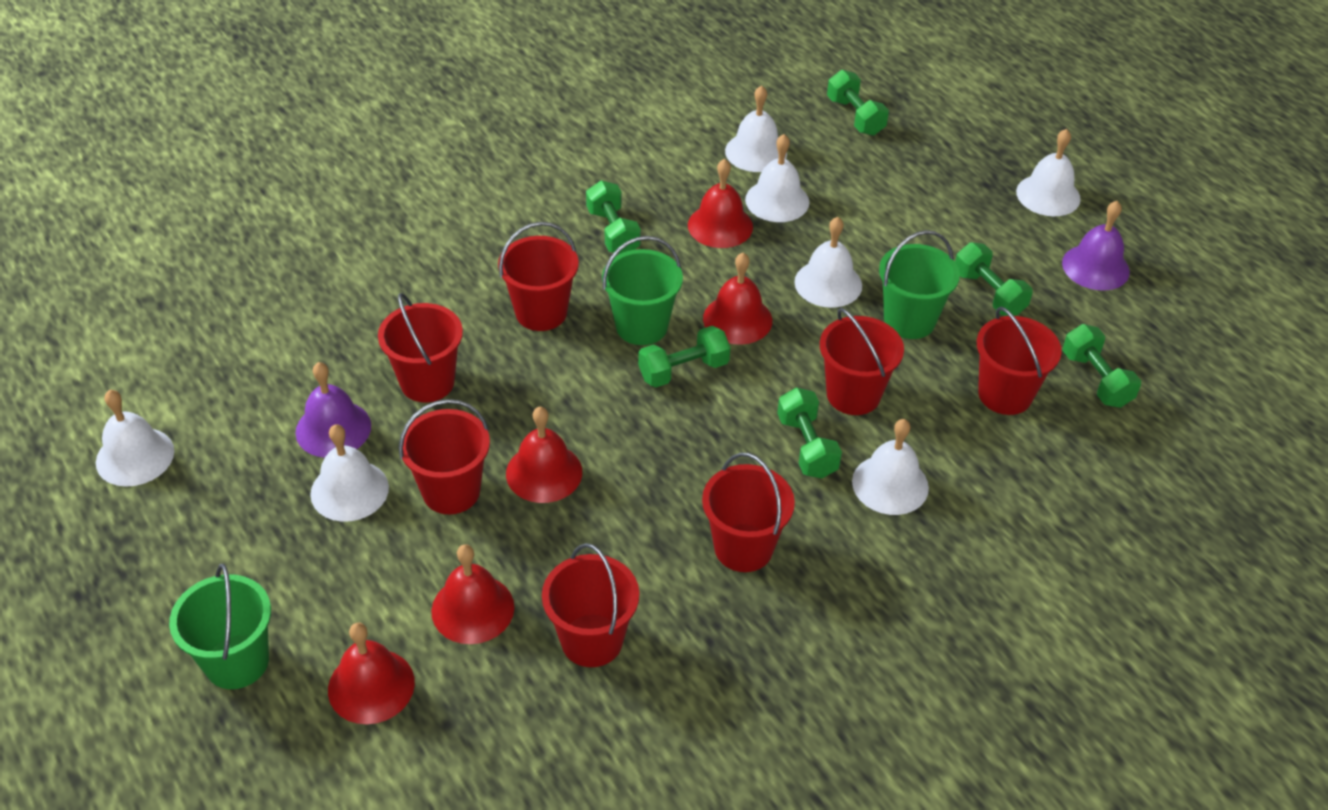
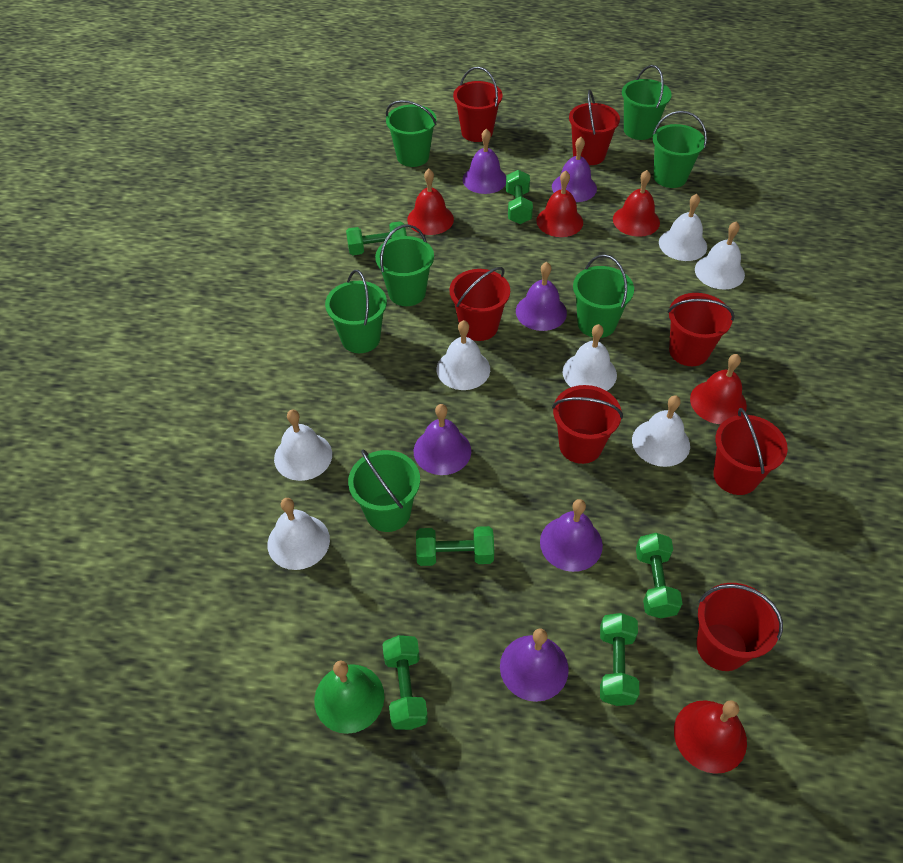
green bell: none = 0 -> [314,660,384,734] = 1
green bucket: [169,564,271,689] [602,236,683,345] [879,230,960,339] = 3 -> [325,270,387,353] [348,449,420,532] [375,224,434,306] [386,100,436,167] [573,254,634,338] [622,65,672,140] [653,111,707,188] = 7
purple bell: [295,362,371,458] [1062,201,1130,291] = 2 -> [414,404,471,475] [463,129,506,194] [500,628,569,702] [516,262,567,331] [540,499,603,572] [552,137,597,202] = 6

